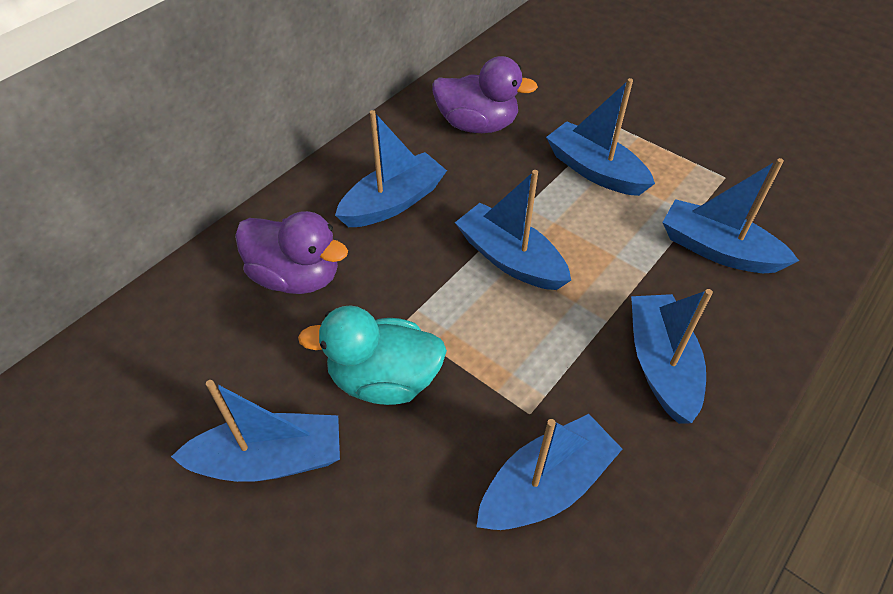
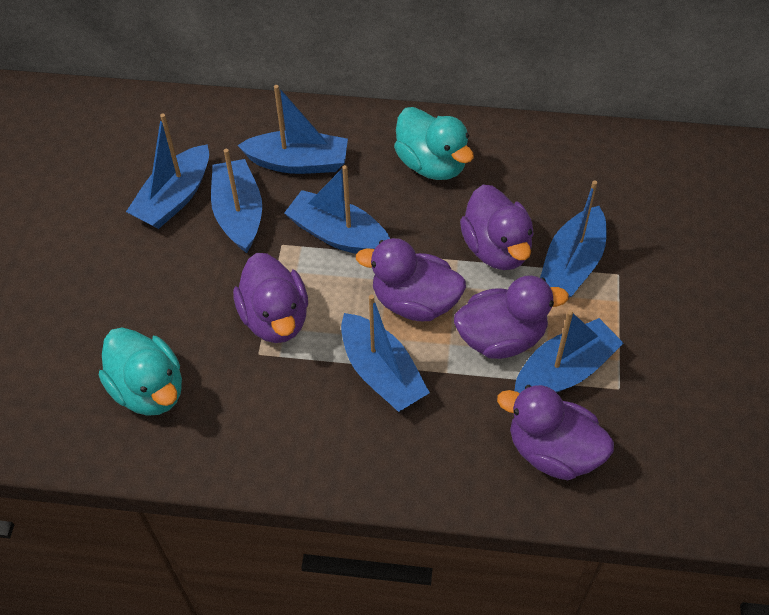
purple duck: [235,211,348,294] [432,56,538,133] = 2 -> [233,253,308,343] [356,238,466,321] [454,275,569,359] [460,185,534,270] [497,385,614,480] = 5
turquoise duck: [298,306,447,405] = 1 -> [99,327,182,416] [394,107,474,180] = 2

